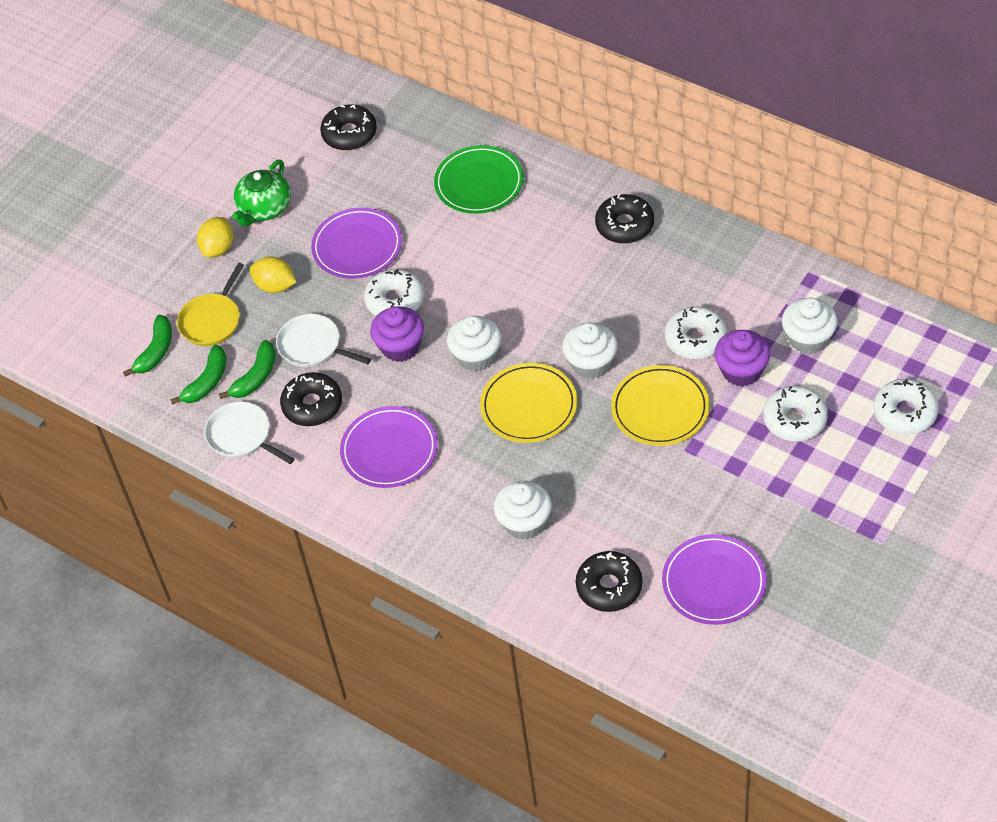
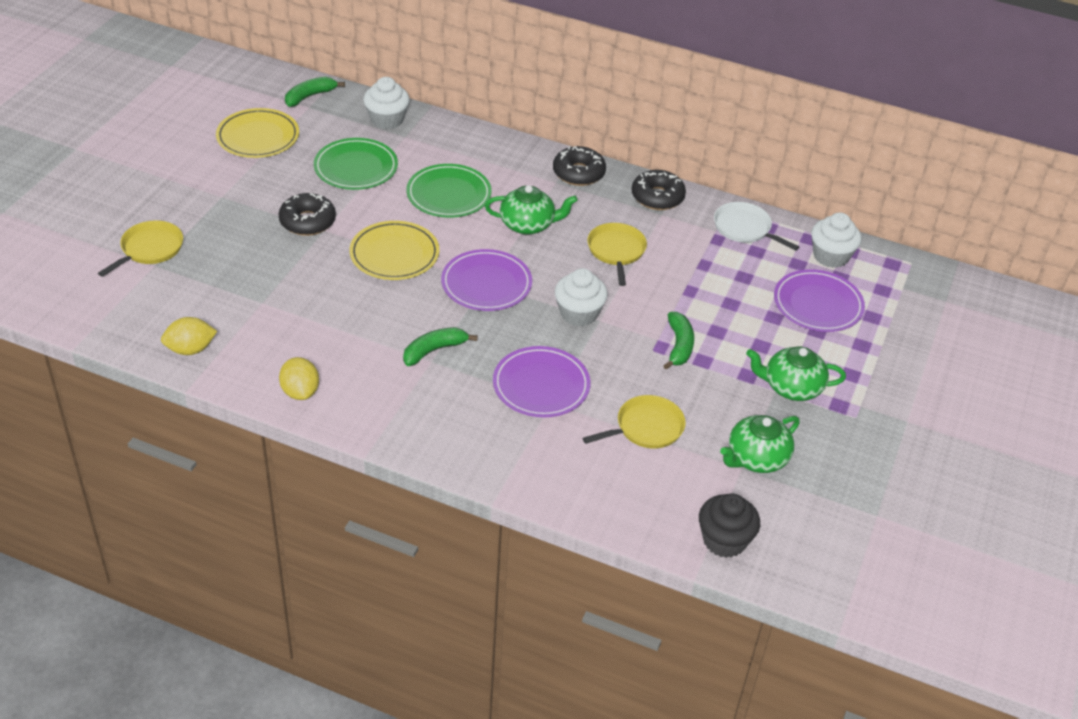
black cupcake: none = 0 -> [699,494,760,558] = 1
black donut: [280,372,342,426] [320,104,377,151] [576,551,642,612] [595,194,654,244] = 4 -> [279,193,336,236] [553,146,606,186] [632,170,686,210] = 3
green plate: [434,145,524,214] = 1 -> [314,138,398,190] [406,164,492,217] = 2
green teapot: [232,160,291,227] = 1 -> [485,185,578,235] [720,415,800,473] [746,346,846,401] = 3
purple cupcake: [370,306,424,362] [714,330,770,387] = 2 -> none = 0
white cupcake: [447,316,501,372] [494,481,552,540] [562,323,617,379] [782,298,838,354] = 4 -> [363,77,410,129] [555,268,608,326] [811,212,862,268] = 3
white donut: [364,269,424,316] [665,306,727,359] [763,386,828,441] [873,379,938,435] = 4 -> none = 0
white pan: [204,402,294,464] [276,314,371,367] = 2 -> [714,202,799,251] = 1
yellow pan: [177,263,244,346] = 1 -> [98,220,183,277] [582,395,686,448] [587,223,647,286] = 3

